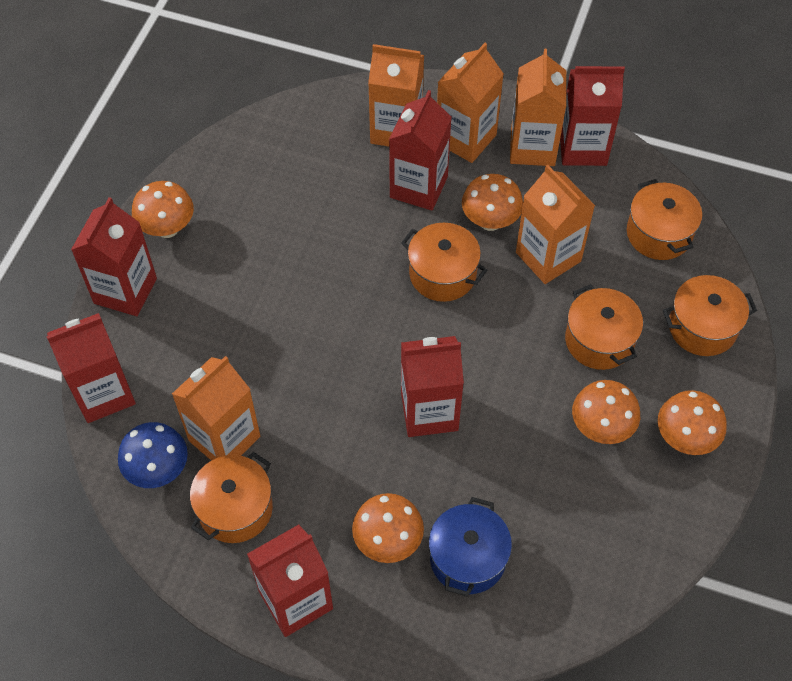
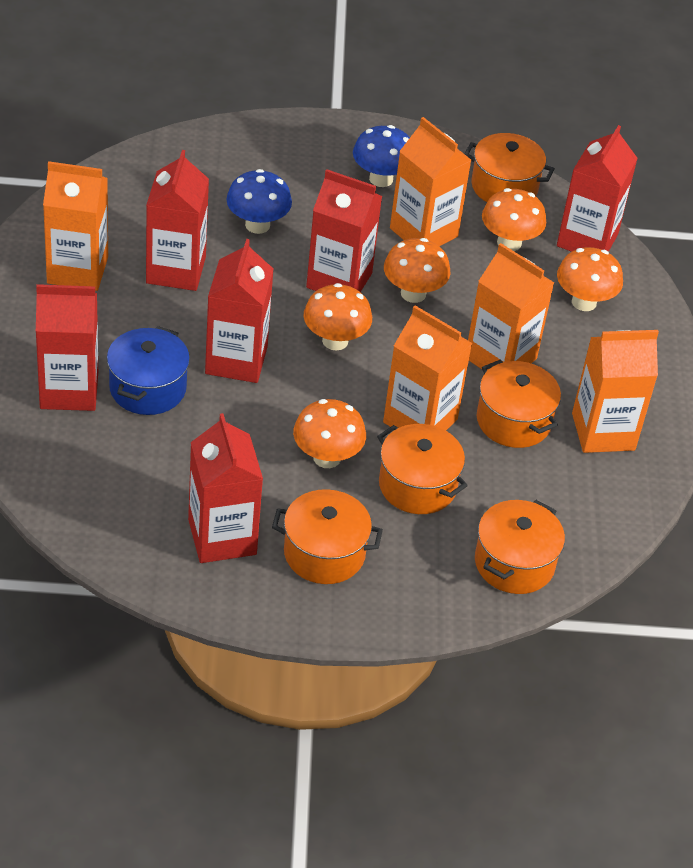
blue mushroom: [118,422,188,488] = 1 -> [226,169,292,234] [353,125,410,187] = 2

